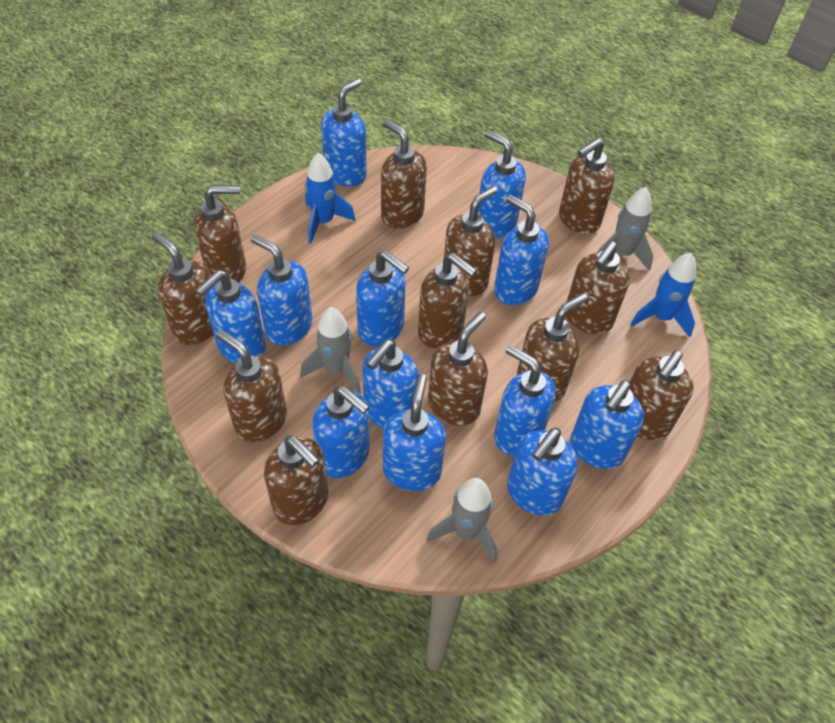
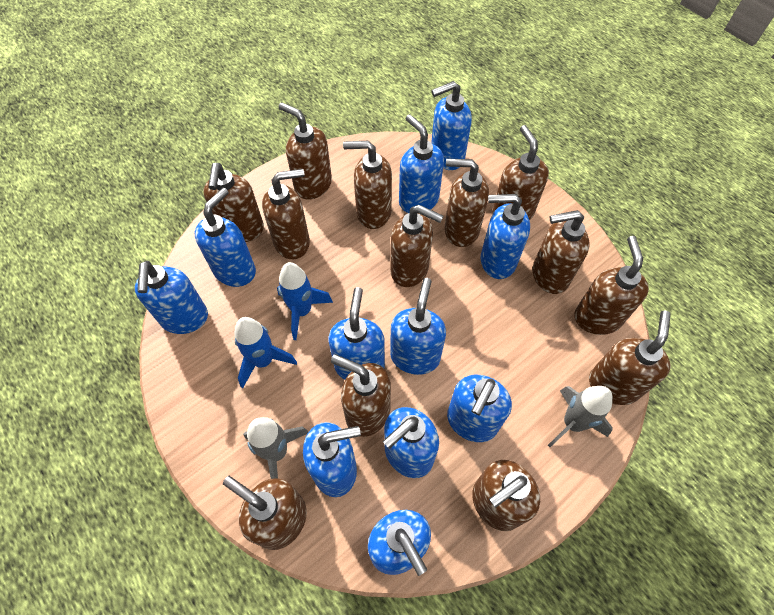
blue soap dispenser: [196,270,266,364] [251,234,312,346] [312,386,370,478] [321,78,367,186] [356,250,409,347] [363,340,419,429] [383,374,446,491] [478,130,526,239] [494,195,549,305] [494,345,556,456] [507,428,578,516] [571,380,644,469] = 12 -> [135,261,208,334] [195,188,256,287] [303,422,361,497] [328,287,385,380] [368,510,431,576] [383,407,439,478] [390,278,446,375] [399,114,444,213] [431,81,472,170] [447,375,512,442] [481,194,530,279] = 11
brown soap dispenser: [152,232,214,345] [194,185,246,283] [217,330,287,443] [264,436,329,525] [381,119,427,229] [418,253,477,348] [428,312,488,426] [444,186,497,296] [517,293,588,402] [559,138,615,234] [566,241,630,334] [630,350,694,440] = 12 -> [203,163,264,242] [223,476,307,550] [262,169,310,259] [279,102,332,199] [331,354,391,437] [343,141,392,229] [390,205,443,287] [445,158,489,247] [472,460,540,531] [492,125,549,220] [533,210,590,294] [574,236,649,335] [589,310,671,405] = 13
grey rocket: [300,307,361,394] [427,478,498,562] [597,187,653,270] = 3 -> [243,417,308,479] [548,386,613,447] = 2

